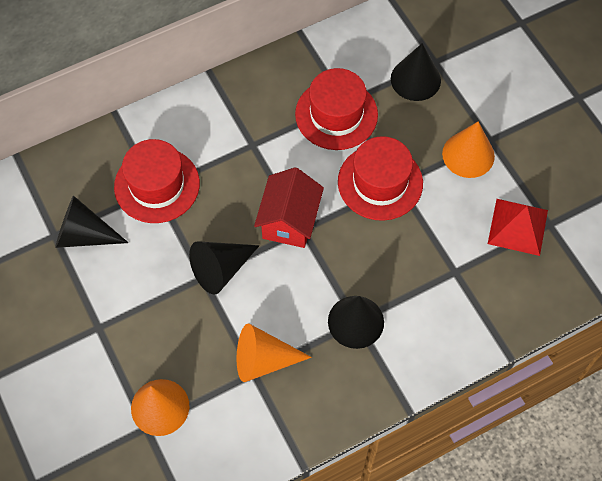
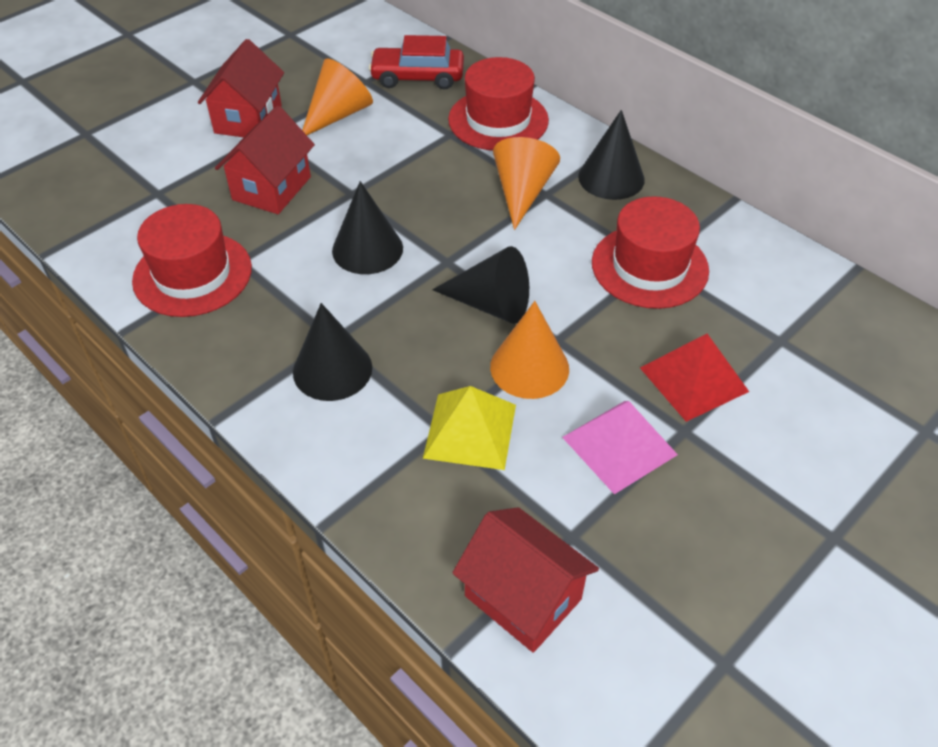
pink pyramid: none = 0 -> [562,401,678,494] = 1
red car: none = 0 -> [369,35,464,89] = 1
red house: [254,167,324,248] = 1 -> [198,39,284,137] [215,106,315,214] [452,507,599,653] = 3
yellow pyramid: none = 0 -> [423,386,516,470] = 1

